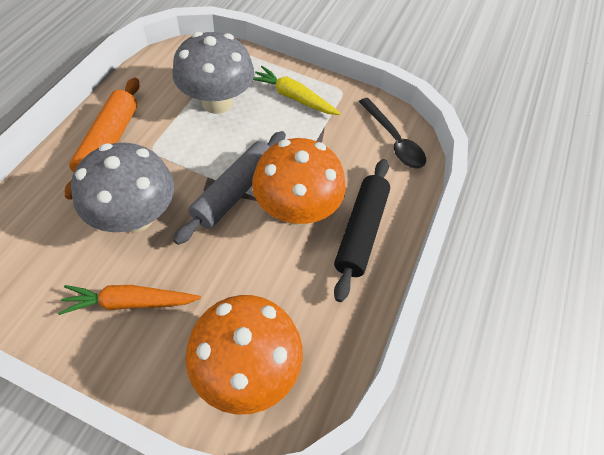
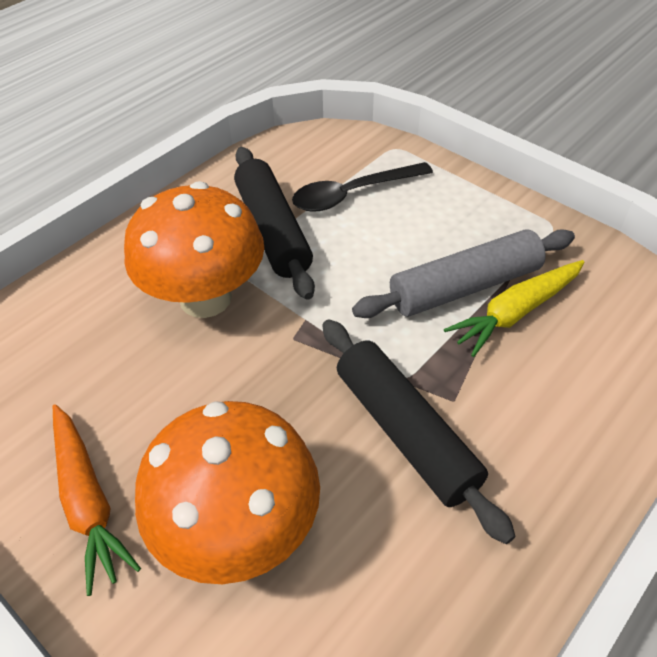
black rolling pin: [334,159,390,302] = 1 -> [234,147,315,300] [322,319,516,544] = 2
grey mushroom: [71,143,174,232] [172,32,254,114] = 2 -> none = 0
orange rolling pin: [65,78,140,200] = 1 -> none = 0

